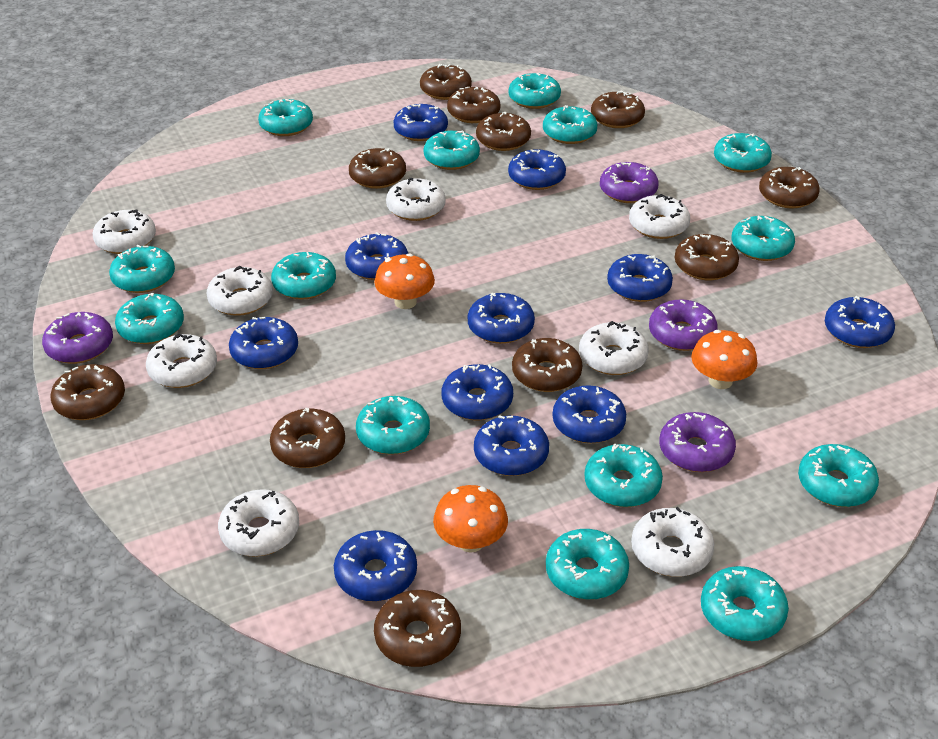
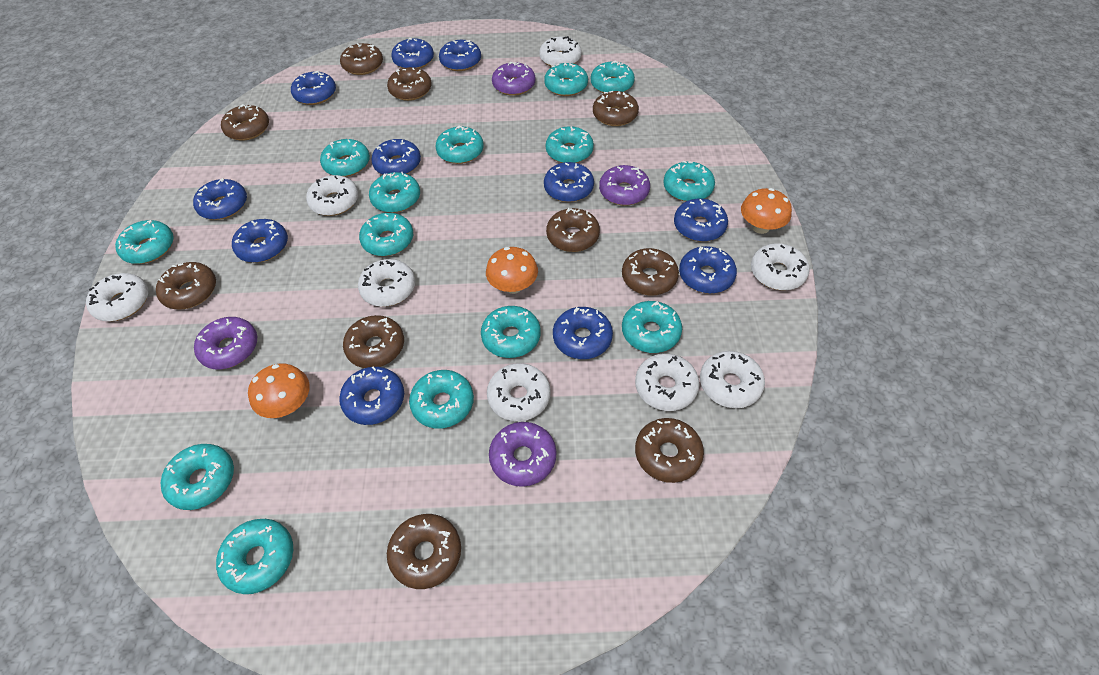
brown donut: [50,364,125,420] [270,408,345,468] [349,148,406,189] [374,590,461,667] [420,64,472,100] [447,87,500,123] [476,112,531,151] [512,338,582,392] [591,90,645,128] [675,234,739,280] [759,167,820,208] = 11 -> [156,262,216,309] [221,104,269,141] [340,43,383,75] [343,315,404,368] [387,67,432,101] [387,514,461,589] [546,208,600,252] [593,91,639,126] [622,248,679,295] [635,418,704,483] = 10

